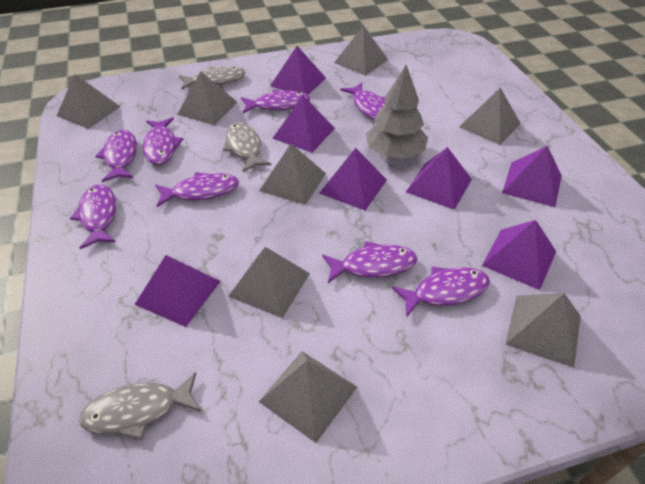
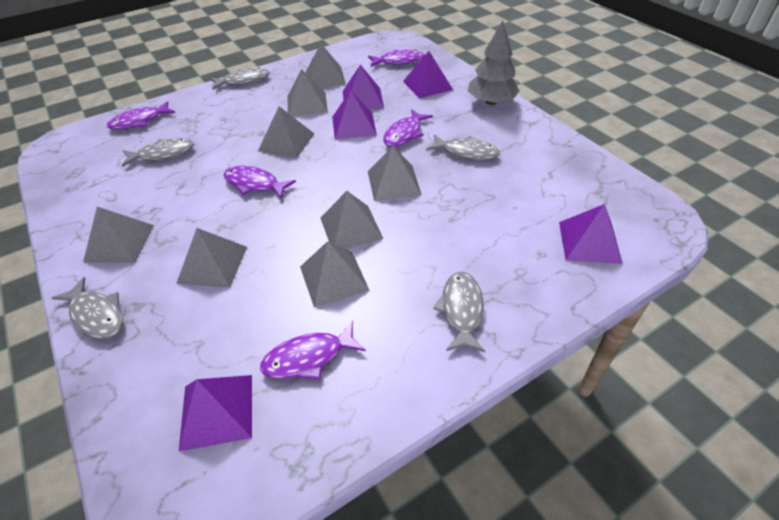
grey fish: [79,372,201,440] [179,66,245,90] [223,122,271,172] = 3 -> [52,277,123,339] [122,138,194,167] [210,68,270,90] [427,134,500,160] [433,271,485,352] = 5
purple fish: [70,184,116,249] [95,130,137,182] [143,117,183,165] [155,172,239,207] [241,90,311,113] [322,241,417,283] [340,83,386,120] [392,266,490,316] = 8 -> [107,101,175,130] [223,166,296,198] [260,321,366,379] [368,50,425,67] [383,109,433,147] = 5
purple pyramid: [134,255,221,327] [270,46,326,95] [272,96,335,153] [319,148,387,211] [406,147,472,210] [482,220,556,290] [502,146,562,207] = 7 -> [179,375,252,451] [332,90,377,140] [343,64,384,109] [403,51,453,99] [559,204,623,264] = 5

